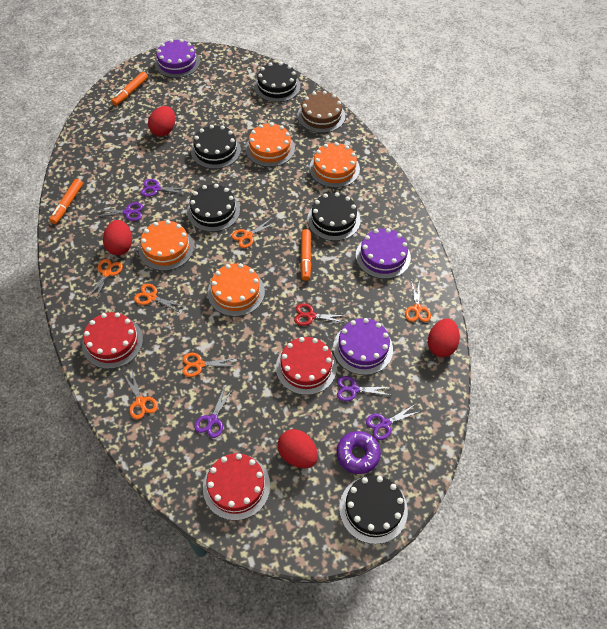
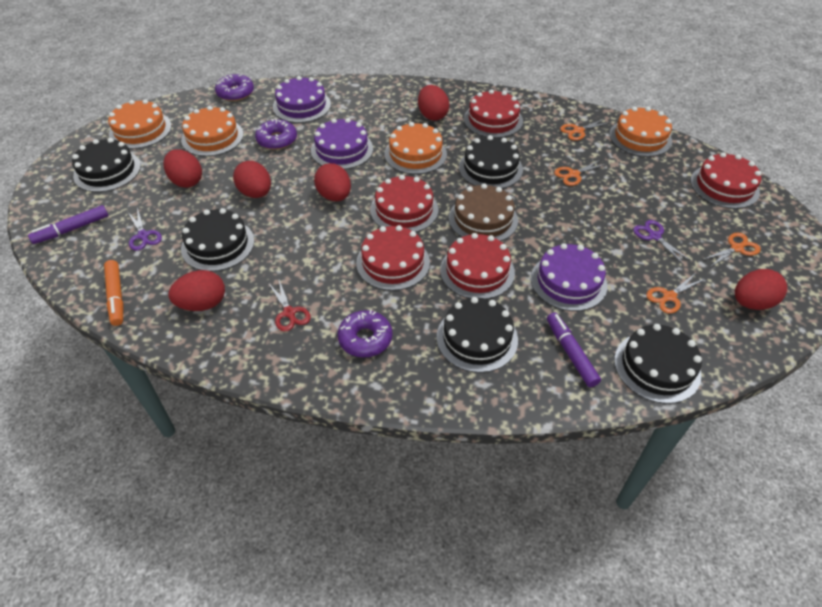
orange marker: [50,179,83,224] [111,72,148,106] [300,229,311,281] = 3 -> [104,260,123,326] = 1
orange scissors: [87,259,123,299] [124,372,158,419] [134,284,183,312] [183,353,236,377] [232,218,277,248] [405,279,431,322] = 6 -> [554,159,607,186] [560,118,612,141] [646,273,705,314] [702,233,760,267] = 4
purple donut: [337,431,381,474] = 1 -> [215,74,254,101] [255,119,297,150] [338,310,392,358] = 3
purple marker: none = 0 -> [28,205,108,244] [547,312,601,387] = 2
purple scissors: [95,202,143,221] [141,179,188,197] [195,386,233,438] [337,376,391,401] [366,404,421,440] = 5 -> [128,207,162,251] [633,220,691,264] = 2
red cake: [82,312,143,369] [203,453,270,521] [276,337,337,395] = 3 -> [356,225,430,291] [370,175,438,232] [440,233,515,299] [464,89,523,138] [691,152,761,209] = 5
red egg: [103,220,132,255] [148,106,175,136] [278,429,318,468] [428,319,460,357] = 4 -> [163,149,202,188] [168,270,225,311] [233,161,271,198] [314,163,351,201] [418,85,449,121] [735,269,787,310] = 6

